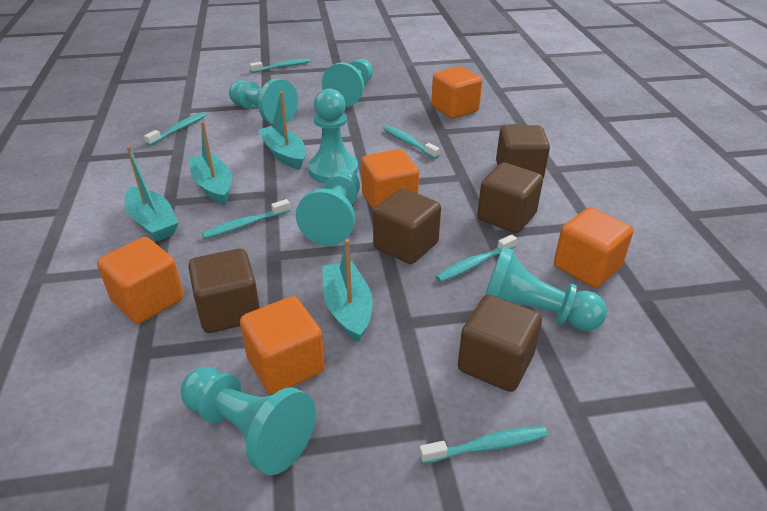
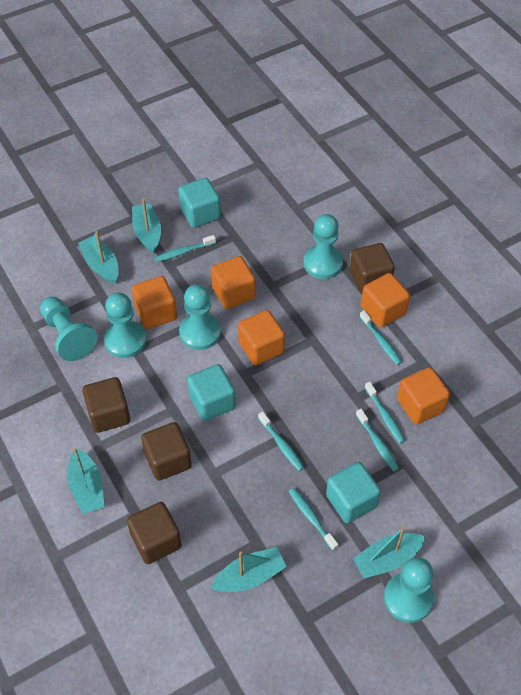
brown cube: [188,249,260,333] [373,188,441,264] [458,295,542,392] [477,163,543,233] [496,125,550,179] = 5 -> [82,377,130,433] [127,502,182,564] [141,422,192,481] [350,243,395,293] = 4
turquoise boat: [125,146,179,241] [189,121,232,205] [258,91,306,170] [323,239,373,342] = 4 -> [67,448,104,514] [78,231,119,284] [132,199,161,253] [210,547,287,592] [353,526,425,578] = 5
turquoise cube: none = 0 -> [178,178,221,228] [187,364,236,421] [326,462,381,523] = 3
turquoise pawn: [181,367,316,475] [229,78,298,124] [296,169,360,246] [308,89,358,184] [322,59,373,107] [485,247,607,331] = 6 -> [40,297,97,361] [104,293,146,358] [179,284,221,350] [304,214,343,279] [384,557,434,623] = 5

